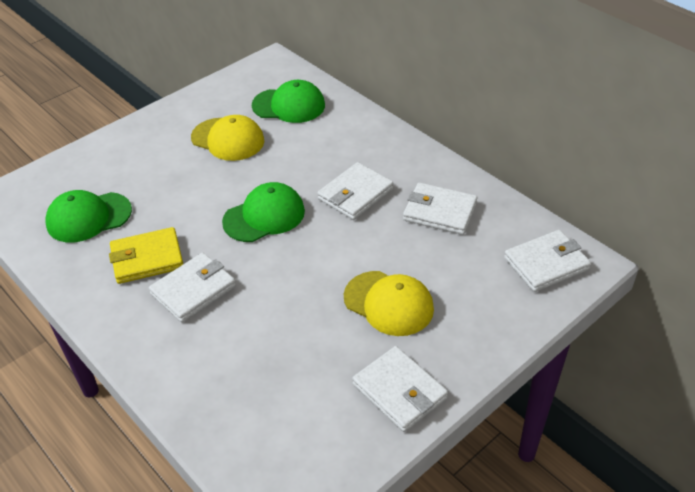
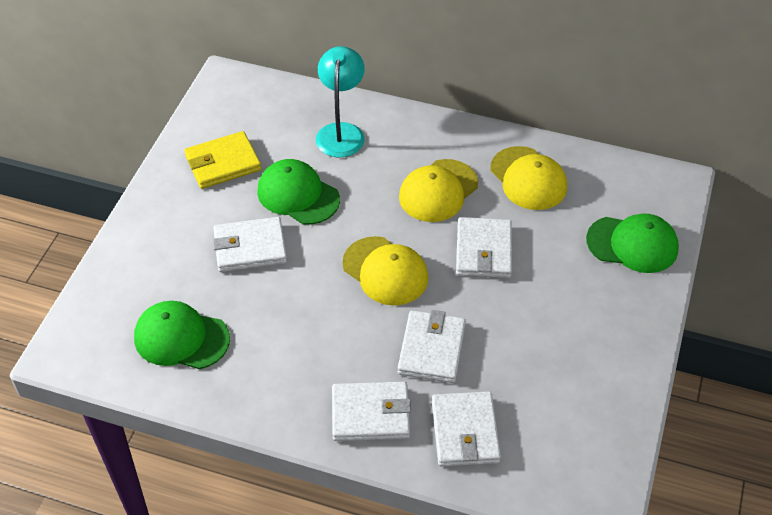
turquoise lamp: none = 0 -> [316,46,365,157] = 1
yellow cap: [191,115,264,161] [344,271,434,336] = 2 -> [342,236,429,306] [399,159,478,222] [490,146,567,210] = 3

